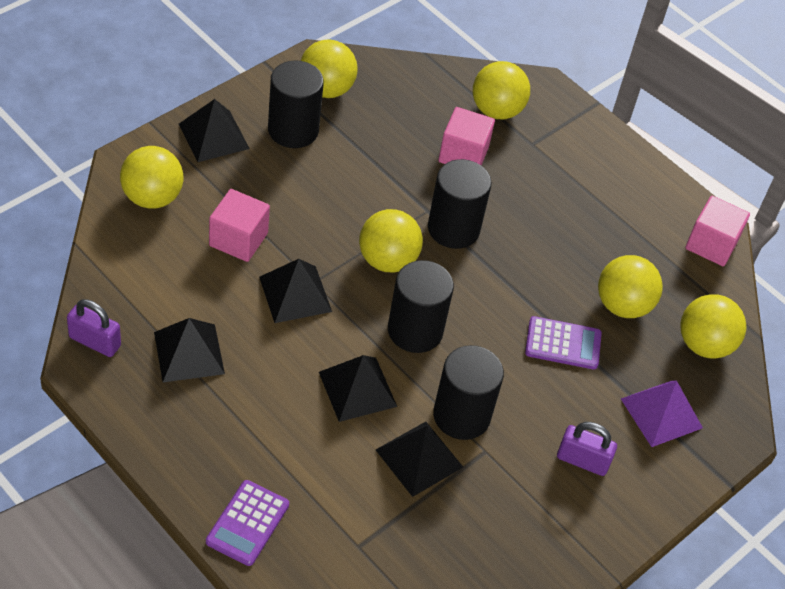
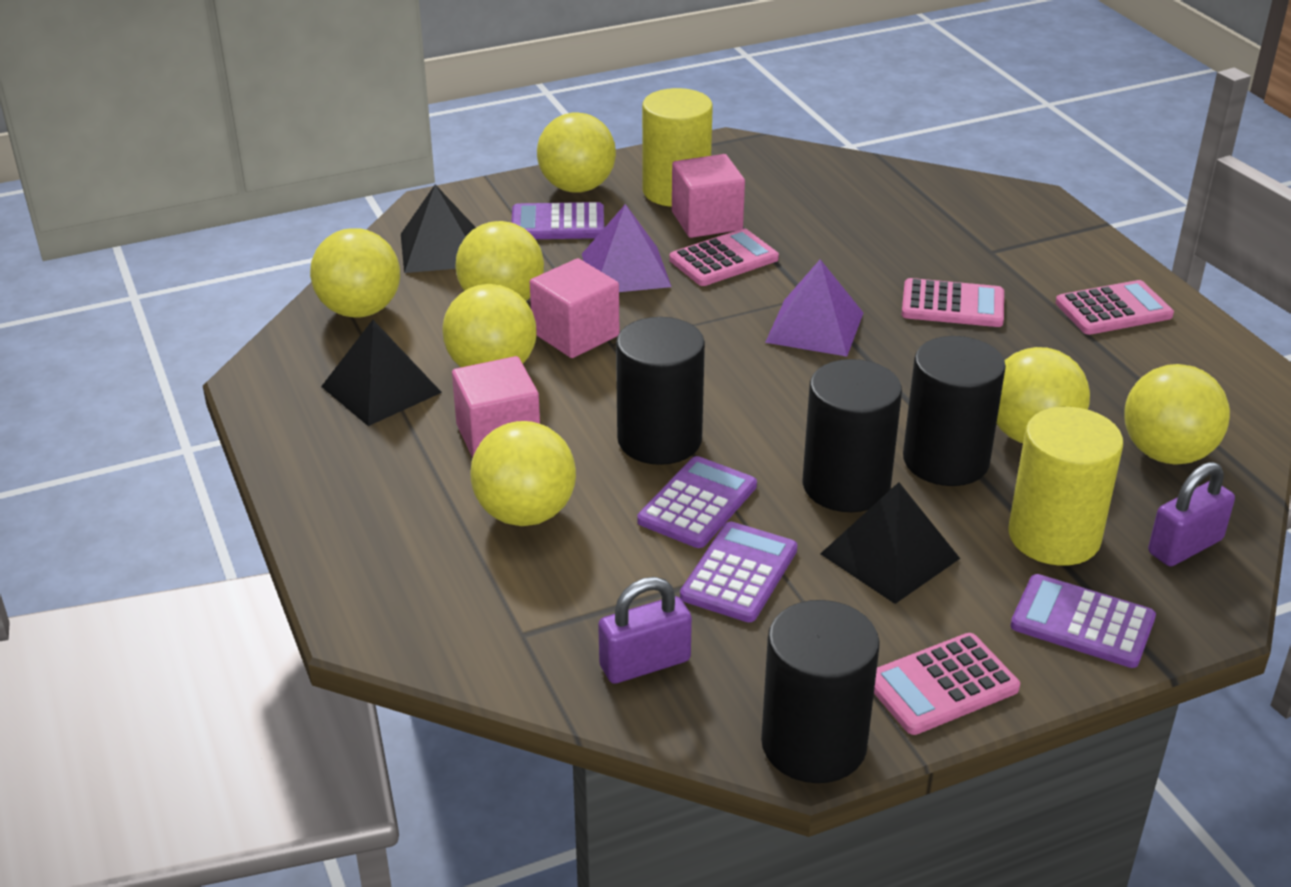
black pyramid: [154,318,225,382] [179,99,250,162] [259,259,332,323] [319,355,397,422] [376,422,463,497] = 5 -> [321,320,442,426] [401,184,476,273] [820,482,960,604] = 3
pink calculator: none = 0 -> [669,229,779,286] [874,633,1020,735] [902,278,1004,327] [1056,280,1174,335] = 4
purple calculator: [206,480,289,566] [525,316,602,369] = 2 -> [511,202,604,239] [637,456,757,548] [680,522,797,622] [1010,574,1156,668] = 4
purple pyramid: [621,381,703,447] = 1 -> [582,204,671,292] [765,259,863,356] = 2
yellow ball: [120,146,183,209] [300,39,358,98] [359,209,423,272] [473,61,530,119] [598,255,663,318] [680,294,746,359] = 6 -> [310,228,400,318] [442,284,537,368] [455,221,544,301] [470,421,576,526] [537,112,616,193] [996,347,1090,443] [1124,364,1230,465] = 7
yellow cylinder: none = 0 -> [642,88,713,207] [1008,407,1123,566] = 2

